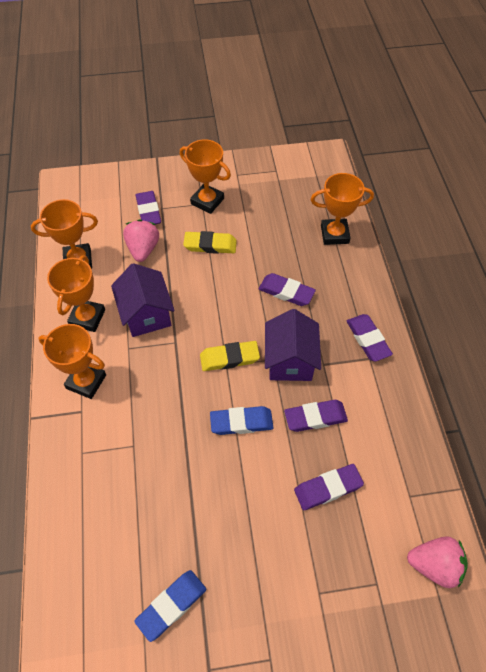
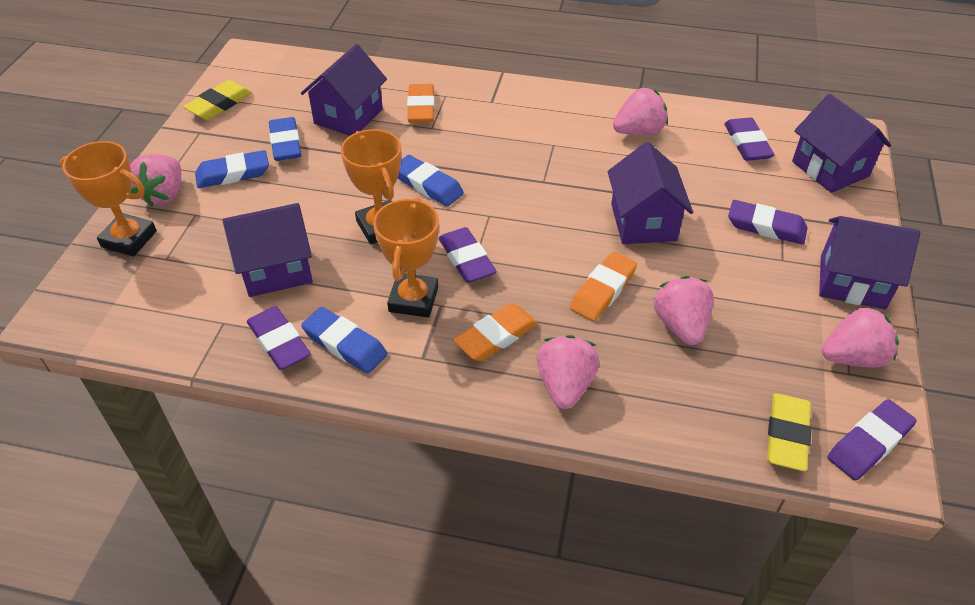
blue eraser: [134,570,206,642] [210,406,273,435] = 2 -> [195,150,269,188] [269,117,301,161] [301,307,388,373] [398,155,464,206] = 4
orange eraser: none = 0 -> [407,84,435,123] [453,303,538,361] [570,252,637,321] = 3
orange trophy: [31,199,98,269] [38,324,106,399] [47,255,105,332] [180,140,231,214] [311,173,374,245] = 5 -> [60,141,157,257] [341,129,401,244] [373,197,439,317] = 3
pink strawberry: [123,219,159,262] [407,536,468,588] = 2 -> [130,155,181,207] [536,335,600,409] [613,88,668,135] [654,276,714,345] [821,306,899,368] = 5
purple house: [111,263,175,337] [265,309,321,381] = 2 -> [222,203,313,297] [301,44,387,136] [608,142,693,244] [792,94,891,193] [819,216,920,309] = 5

